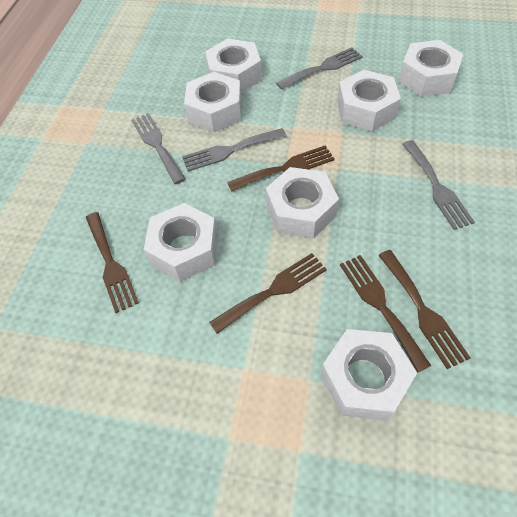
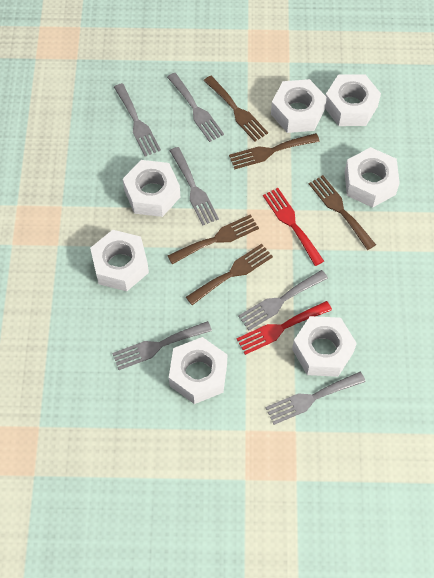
grey fork: [131,113,185,184] [182,128,286,171] [276,47,363,90] [402,140,475,230] = 4 -> [112,321,212,370] [114,83,161,156] [167,73,224,142] [170,147,219,226] [238,270,328,330] [266,372,366,425] = 6
red fork: none = 0 -> [237,301,332,355] [263,188,324,266] = 2

